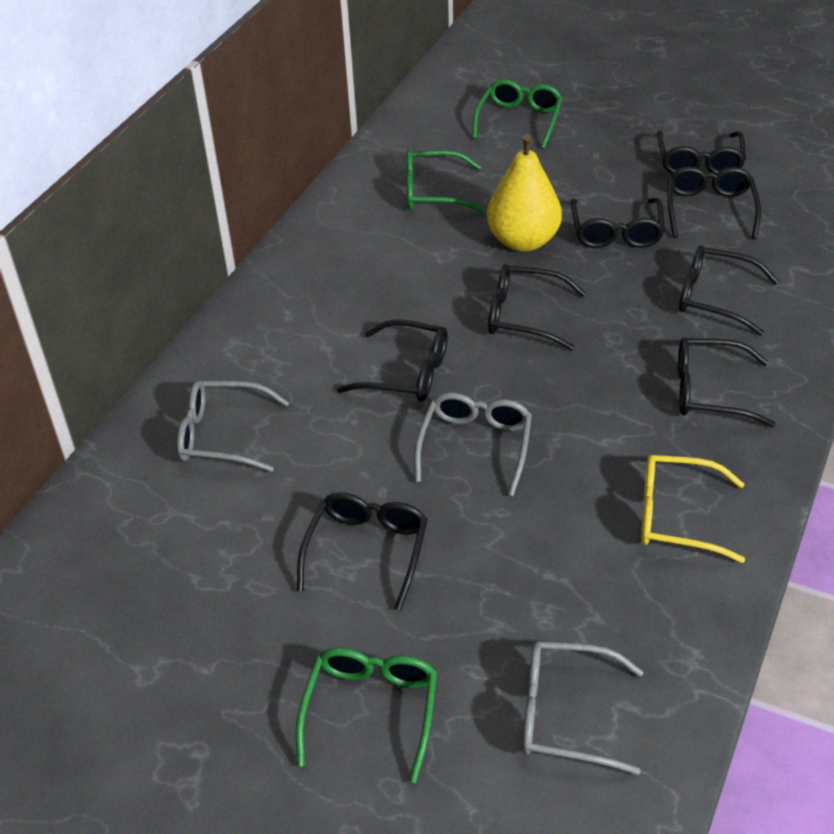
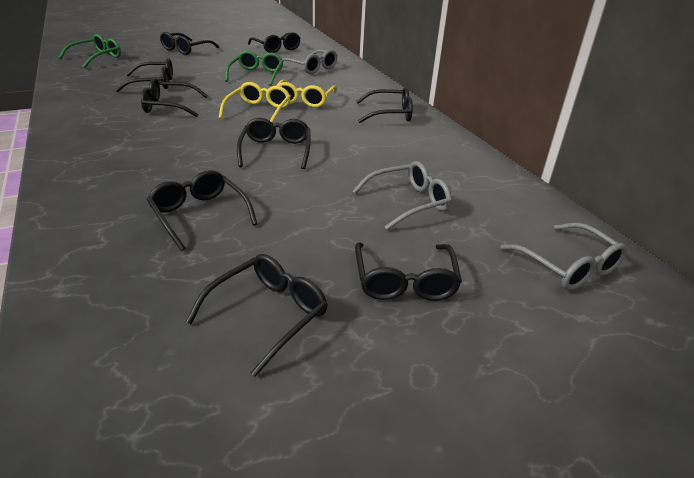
black glasses: [297,492,428,611] [337,319,448,401] [488,264,586,350] [571,198,665,248] [657,130,746,174] [668,167,761,240] [678,337,775,428] [679,245,779,336] = 8 -> [116,58,173,92] [141,78,208,117] [147,170,257,251] [160,32,219,55] [186,254,328,377] [237,118,311,169] [248,32,300,53] [355,242,462,301] [356,87,413,123] = 9
green glasses: [296,648,437,783] [407,150,485,213] [472,79,563,149] = 3 -> [58,34,121,68] [225,50,283,86] = 2
yellow glasses: [641,455,745,563] = 1 -> [219,82,291,123] [276,80,337,108] = 2
yellow pear: [487,134,562,252] = 1 -> none = 0

